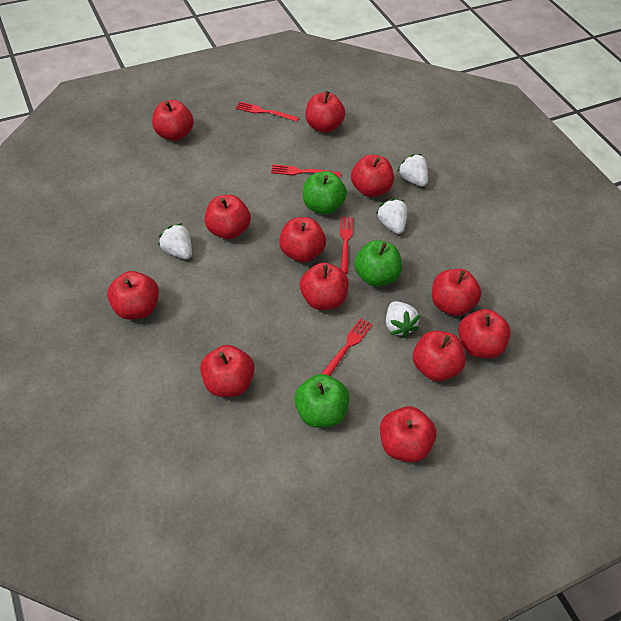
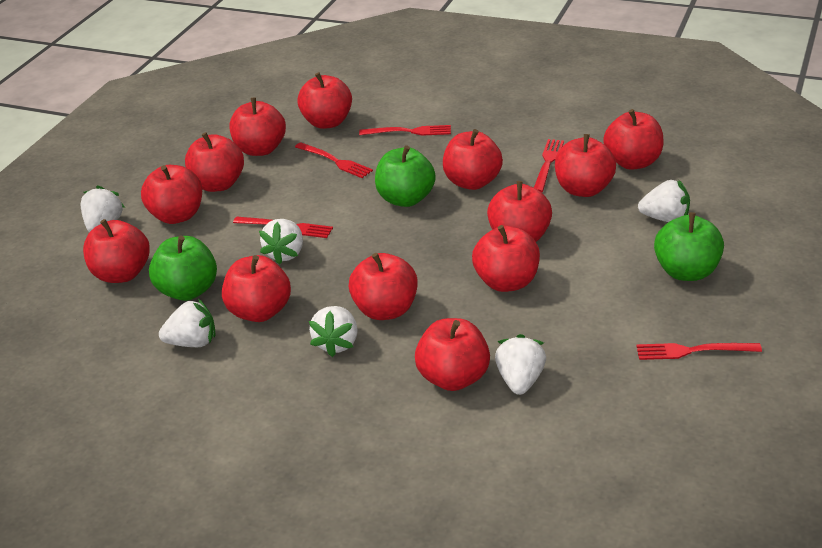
red apple: [107,271,159,320] [152,100,194,141] [200,345,255,397] [205,195,251,239] [279,217,326,262] [300,263,349,310] [305,91,345,133] [351,154,394,197] [380,406,437,462] [413,330,466,382] [432,269,481,316] [458,309,511,358] = 12 -> [83,219,150,283] [141,165,202,224] [185,132,244,192] [222,255,291,322] [230,98,286,156] [297,72,352,129] [349,253,418,320] [415,318,490,391] [443,129,503,190] [472,225,540,292] [487,181,552,242] [555,134,616,197] [603,109,664,170] = 13
red fork: [236,101,299,122] [271,164,341,177] [321,318,373,376] [340,217,353,274] = 4 -> [233,217,333,238] [295,142,373,178] [359,125,451,136] [534,139,564,192] [636,343,762,360] = 5
white strawberry: [158,223,192,259] [376,198,407,234] [386,301,420,338] [397,154,428,187] = 4 -> [81,185,125,232] [159,299,215,347] [259,219,303,265] [309,306,358,357] [495,334,546,395] [638,180,690,222] = 6

